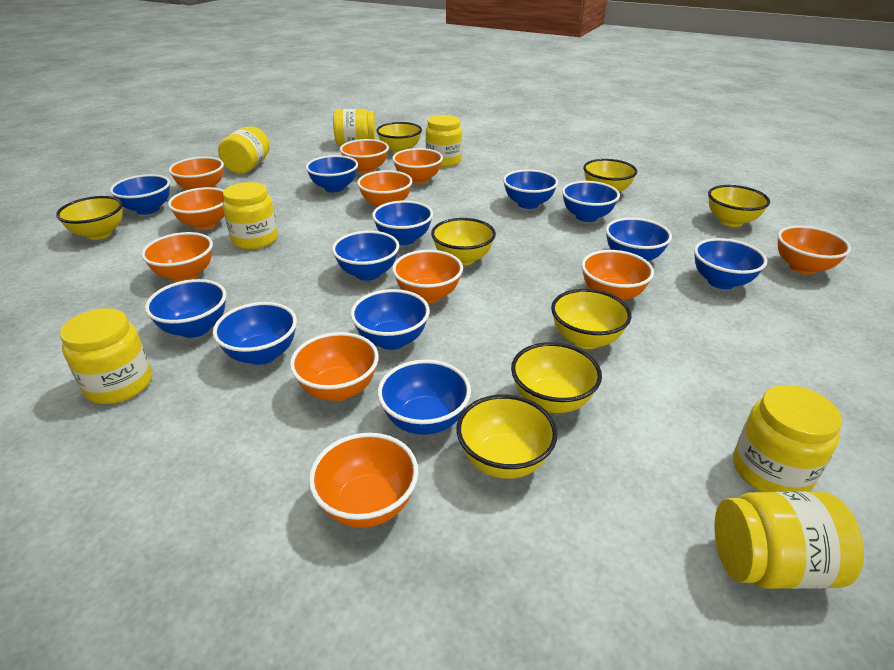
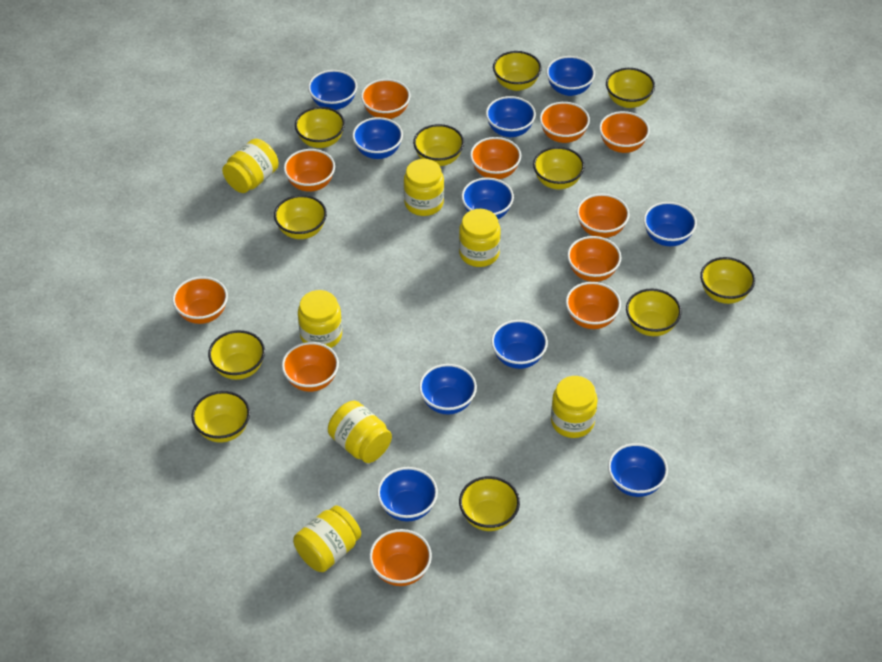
blue bowl: [110,174,170,215] [145,279,226,338] [213,302,297,365] [306,155,358,192] [332,231,399,281] [350,289,430,350] [372,200,433,245] [377,360,471,435] [503,169,558,209] [562,181,620,222] [605,217,672,261] [694,238,767,289] = 12 -> [308,70,357,110] [352,117,403,159] [377,467,438,522] [419,364,477,414] [461,177,514,219] [486,96,536,137] [491,320,548,369] [546,56,595,96] [608,443,668,497] [644,202,697,246] = 10
yellow bowl: [56,196,123,240] [376,122,422,153] [431,218,496,266] [456,395,558,479] [511,342,602,413] [551,289,632,349] [583,159,637,192] [708,185,770,227] = 8 -> [191,391,250,443] [208,330,265,380] [274,195,327,239] [295,107,345,148] [413,124,464,166] [459,476,520,531] [493,51,542,91] [533,147,585,189] [606,68,655,108] [626,288,682,336] [700,257,755,304] = 11

